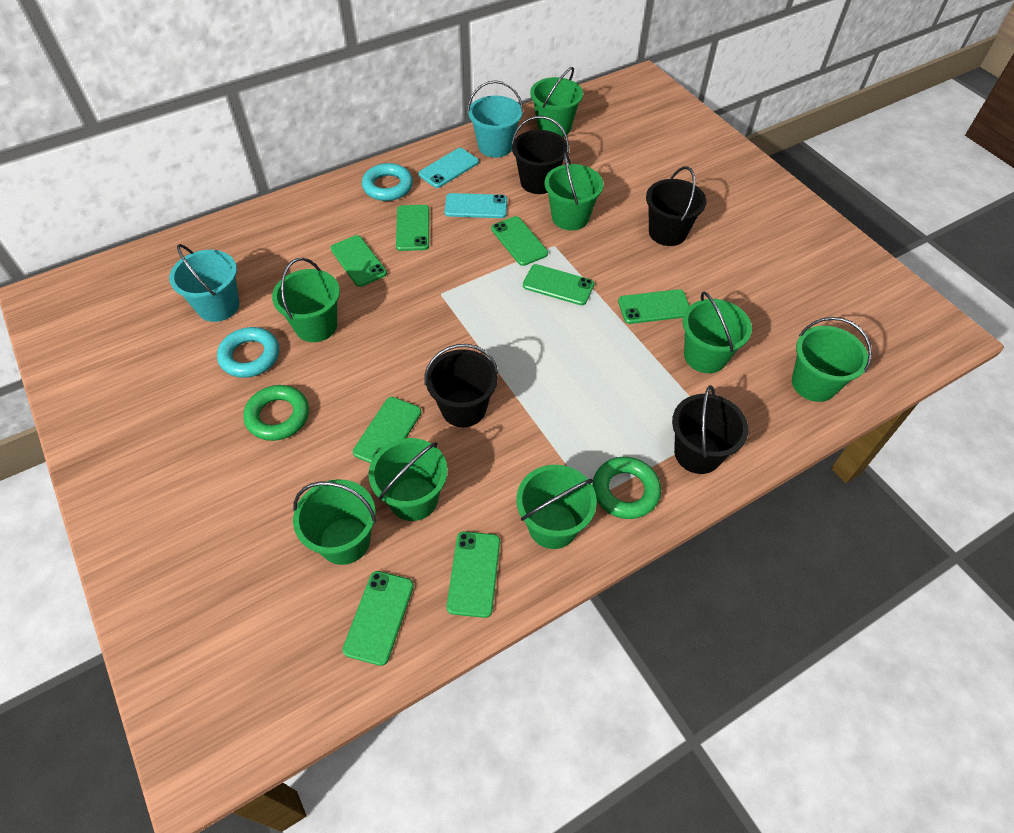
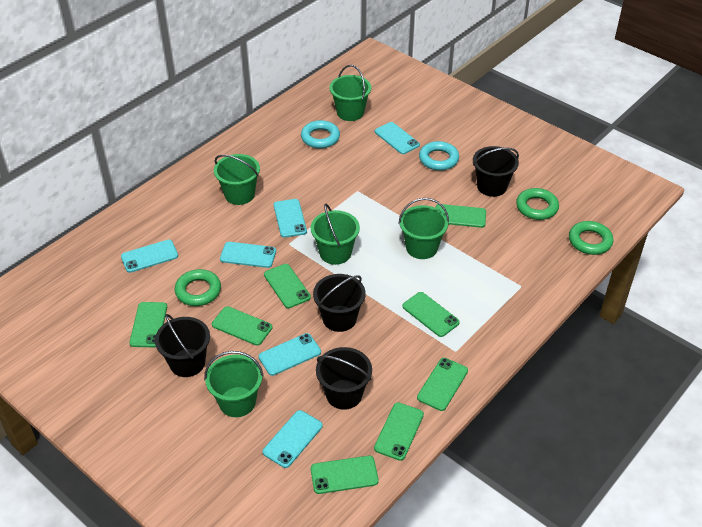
green bucket: [272,258,340,342] [293,479,376,565] [369,438,448,521] [516,465,597,549] [530,67,583,137] [545,152,603,230] [683,291,752,373] [792,317,872,402] = 8 -> [204,351,264,417] [214,154,260,205] [311,204,360,265] [330,65,371,121] [398,198,449,259] = 5
green ring: [243,385,309,441] [593,457,661,519] = 2 -> [175,269,221,306] [516,188,559,220] [569,221,613,255] = 3
turquoise bucket: [169,244,239,322] [467,80,523,158] = 2 -> none = 0
turquoise phone: [418,148,479,188] [444,193,507,218] = 2 -> [121,240,178,273] [220,242,276,268] [258,333,321,376] [263,410,323,468] [274,199,307,238] [375,122,420,154] = 6

